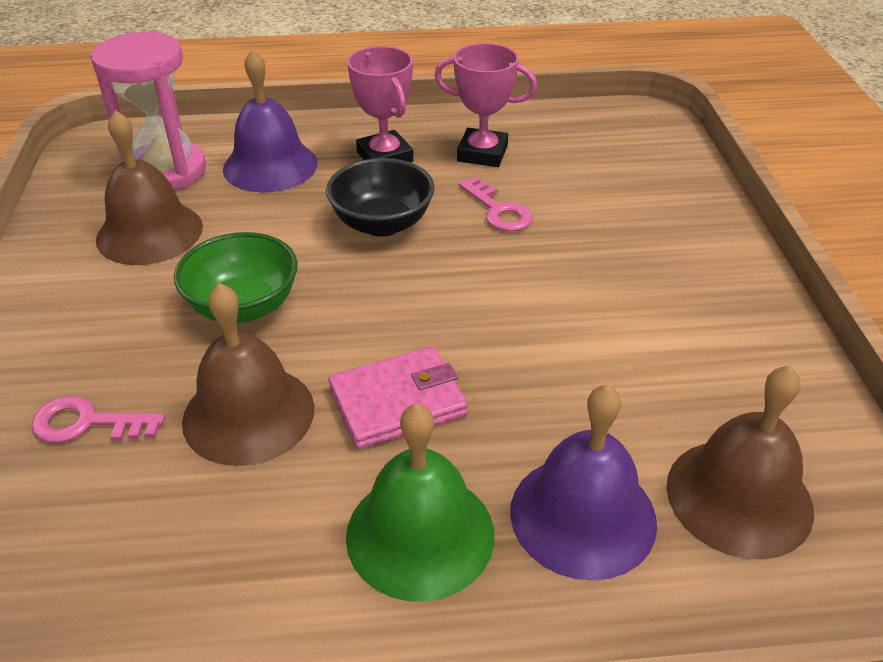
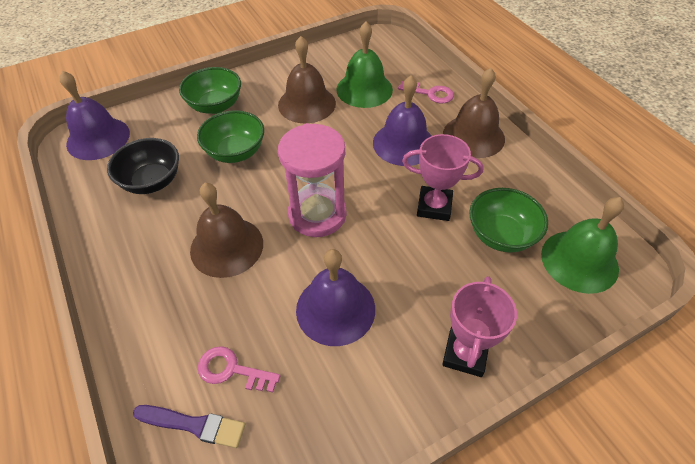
green bell: [346,403,495,602] = 1 -> [337,22,393,108] [541,197,624,294] = 2
green bowl: [174,232,298,323] = 1 -> [179,67,241,114] [197,110,264,163] [469,188,548,253] = 3
pink wallet: [328,346,468,449] = 1 -> none = 0
purple bell: [223,49,318,192] [510,384,657,581] = 2 -> [59,71,130,160] [296,249,375,346] [373,76,431,166] = 3
purple brush: none = 0 -> [133,405,245,448] = 1

